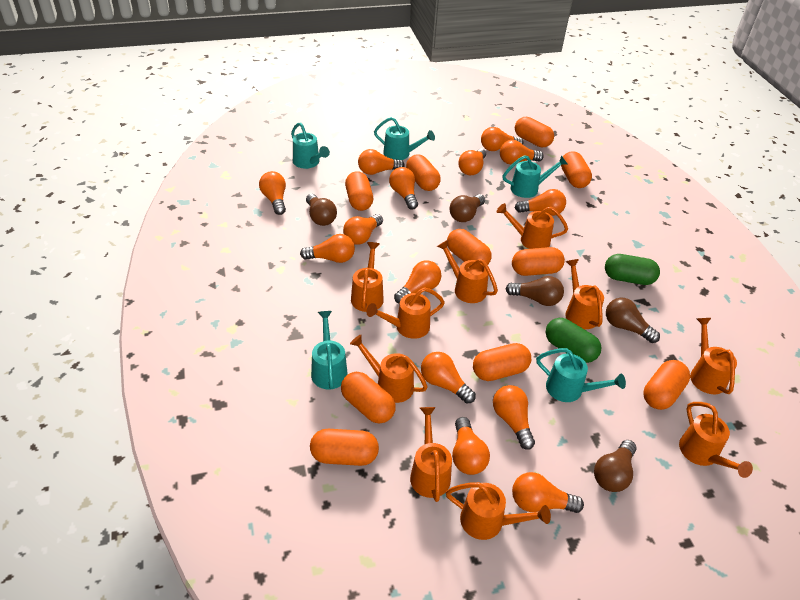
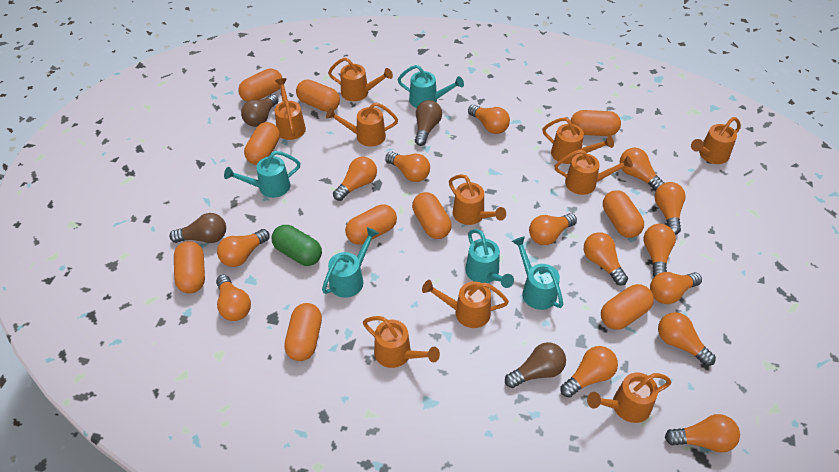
brown light bulb: [306,194,337,226] [450,194,485,222] [505,276,564,306] [594,440,637,492] [606,298,660,343] = 5 -> [169,213,226,243] [241,94,279,127] [415,100,442,146] [505,342,566,388] = 4
green capsule: [546,318,601,363] [605,254,660,285] = 2 -> [272,225,322,266] = 1

